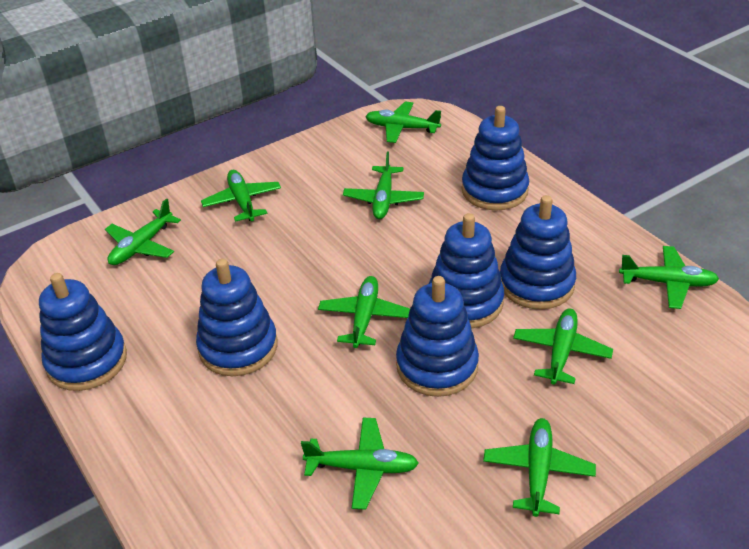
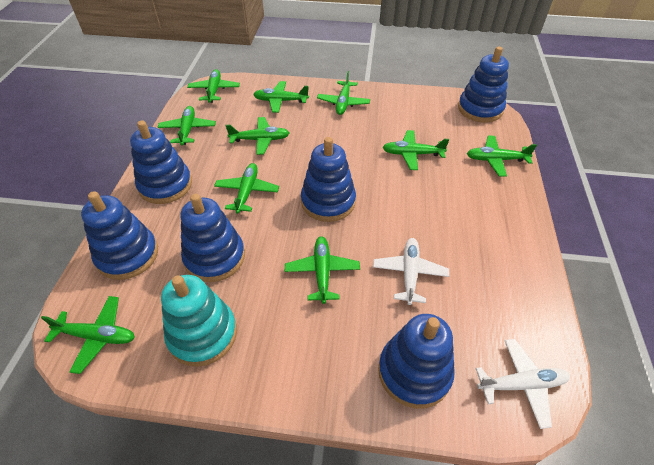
green plane: [105,199,181,265] [201,170,281,222] [301,418,419,510] [318,276,410,348] [343,151,424,219] [365,101,441,143] [483,418,596,517] [513,308,613,385] [619,246,719,309] = 9 -> [41,296,135,374] [158,106,216,145] [187,69,240,103] [214,163,279,214] [225,117,289,155] [253,81,309,113] [285,236,360,304] [317,71,370,115] [382,130,449,170] [467,136,537,177] = 10
turquoise stacking toy: none = 0 -> [161,275,237,367] = 1
white plane: none = 0 -> [373,238,449,305] [476,339,570,429] = 2

